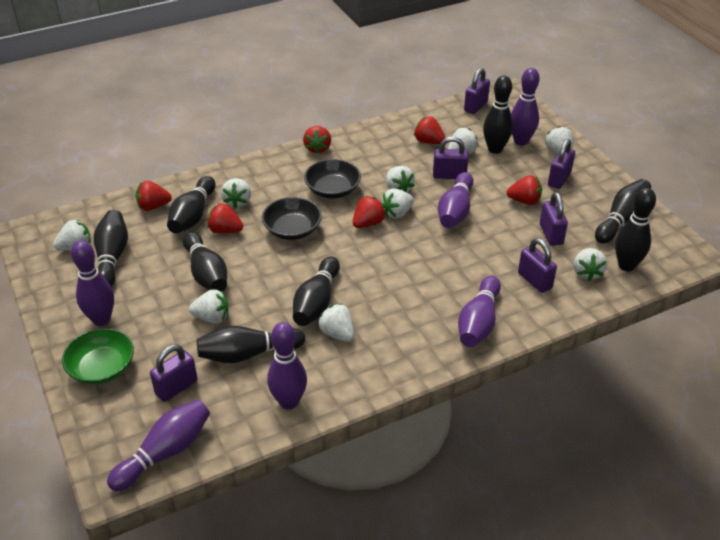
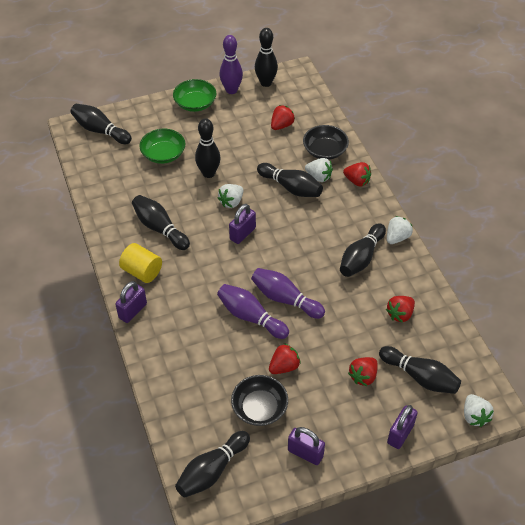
green bowl: [62,328,134,384] = 1 -> [139,129,185,164] [173,79,216,112] = 2
purple bowling pin: [71,241,114,326] [107,399,210,491] [267,322,307,410] [438,172,473,228] [458,276,501,347] [511,68,540,146] = 6 -> [217,284,289,339] [219,35,243,94] [251,268,325,319] = 3
purple padlock: [150,344,198,402] [433,136,469,179] [464,68,490,114] [518,238,557,293] [540,192,568,246] [548,139,575,189] = 6 -> [115,281,147,323] [229,204,256,244] [288,427,325,465] [387,405,418,449] = 4
red strawberry: [135,181,172,211] [207,204,243,234] [303,126,331,154] [353,196,386,228] [414,116,445,144] [507,175,542,205] = 6 -> [269,343,301,374] [271,105,295,130] [343,162,371,187] [348,357,378,386] [386,296,415,323] = 5
white strawberry: [53,219,91,251] [189,289,228,324] [221,178,251,208] [318,304,354,342] [381,189,414,219] [386,166,415,192] [448,128,478,154] [545,126,573,155] [574,248,607,281] = 9 -> [218,184,244,208] [305,158,333,182] [387,216,413,244] [464,394,494,427] = 4
yellow cylinder: none = 0 -> [119,243,162,283] = 1

